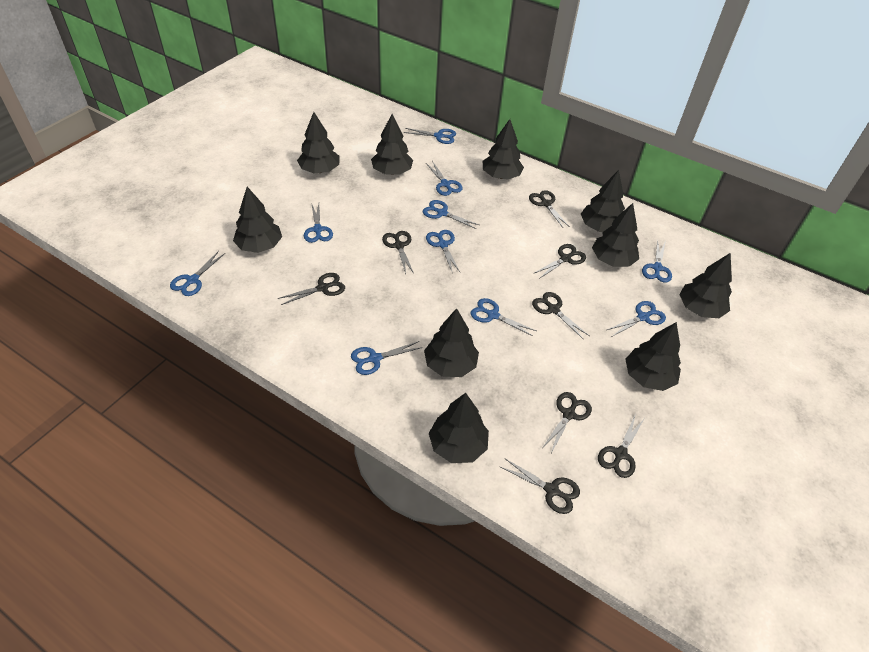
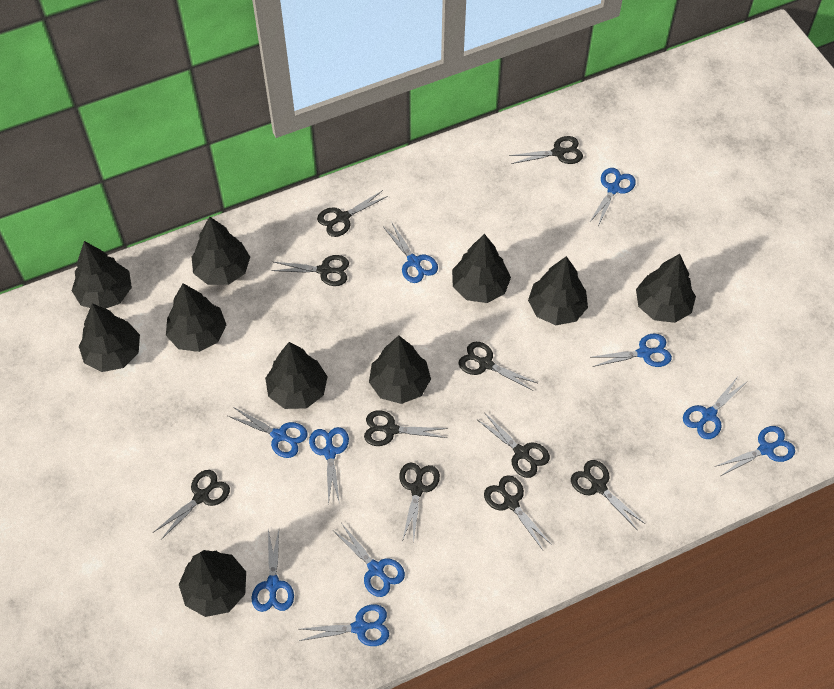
black scissors: [278,273,345,305] [382,231,414,274] [501,458,580,514] [529,190,570,228] [532,292,589,340] [533,244,586,279] [542,392,592,453] [598,416,645,478] = 8 -> [154,470,230,540] [271,255,349,286] [317,190,388,237] [364,410,448,446] [399,463,440,544] [459,342,537,391] [476,412,550,478] [484,475,552,550] [509,136,583,164] [571,460,645,529] = 10

